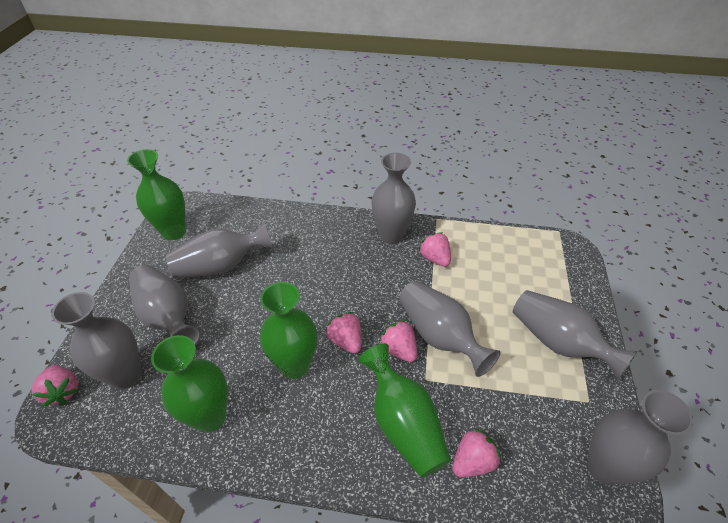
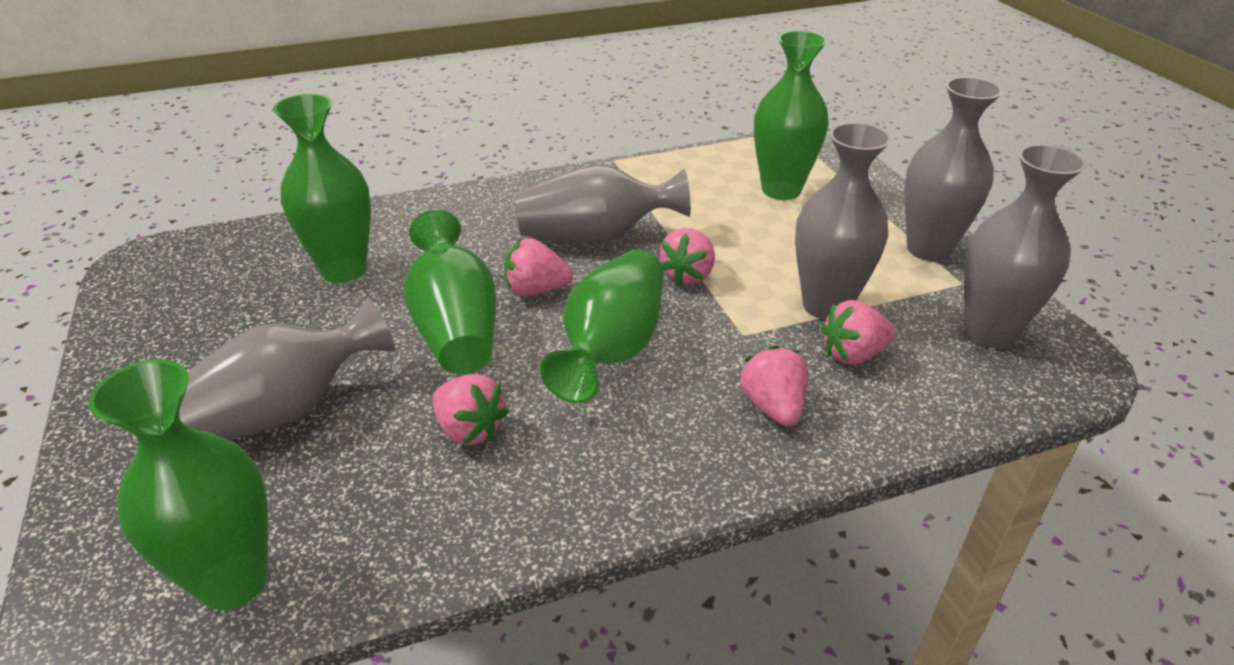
green vase: [127,149,186,240] [151,335,228,432] [260,282,317,379] [358,343,451,478] = 4 -> [89,360,268,610] [273,94,371,283] [404,210,496,374] [540,250,664,403] [754,30,829,200] = 5
grey vase: [52,292,142,389] [129,265,201,345] [166,223,273,278] [372,153,416,244] [399,281,500,377] [513,290,638,380] [587,390,693,485] = 7 -> [179,298,395,439] [515,164,691,243] [795,122,891,320] [905,77,1003,261] [964,144,1087,348] = 5

